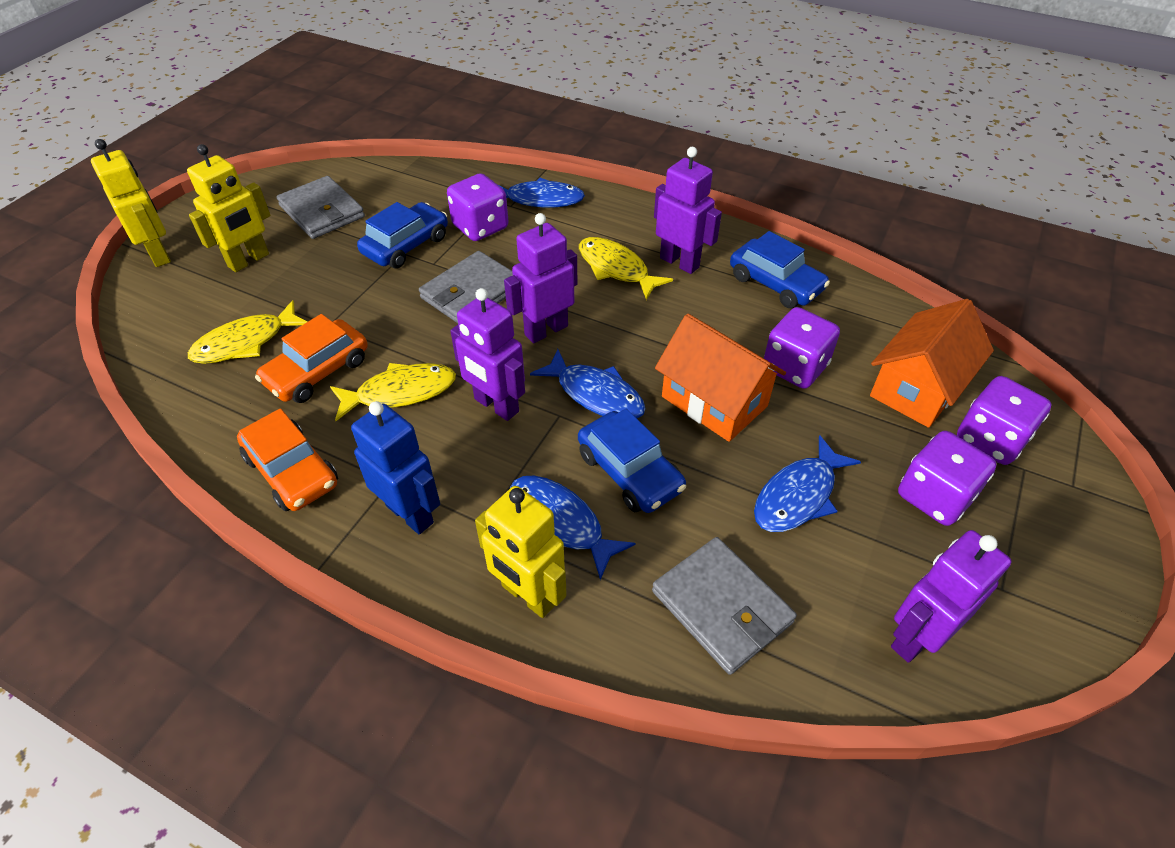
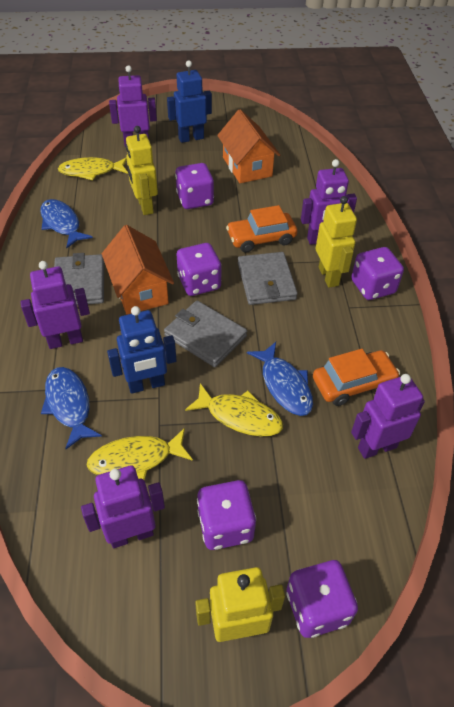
blue car: [357,202,448,268] [578,409,686,513] [730,231,830,308] = 3 -> none = 0
blue fish: [500,178,585,208] [510,476,635,580] [530,349,646,418] [754,435,861,532] = 4 -> [40,199,93,248] [41,367,102,449] [247,342,313,416] = 3
blue robot: [351,401,440,534] = 1 -> [107,306,177,394] [167,61,212,143] = 2
purple dice: [447,173,509,241] [764,307,840,389] [898,431,997,526] [957,376,1052,465] = 4 -> [175,163,214,209] [177,243,222,296] [197,480,256,550] [286,560,358,638] [351,247,404,300] = 5
purple robot: [450,288,525,421] [504,213,577,343] [654,147,722,274] [891,530,1012,663] = 4 -> [20,261,90,349] [81,465,165,548] [109,65,157,147] [301,159,357,245] [351,374,425,459] = 5

